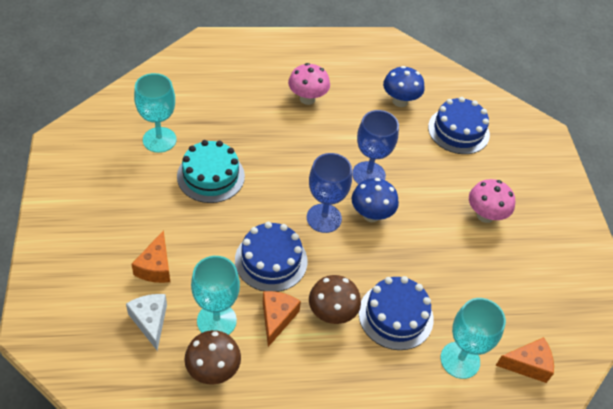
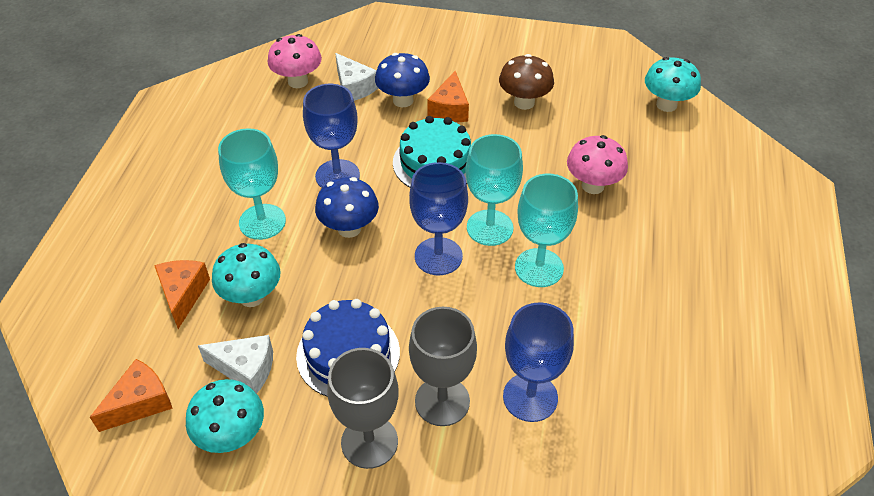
blue cake: [235,222,307,292] [359,276,434,350] [428,97,490,154] = 3 -> [296,299,400,397] = 1
blue goblet: [307,153,352,233] [352,110,399,184] = 2 -> [303,84,360,188] [409,162,468,275] [503,302,574,422] = 3
brown mushroom: [184,330,241,385] [309,275,361,324] = 2 -> [499,54,554,110] = 1
grey goblet: none = 0 -> [327,348,399,469] [409,307,477,426] = 2
turquoise mushroom: none = 0 -> [186,379,264,453] [212,243,281,307] [645,57,701,112] = 3
white cheese: [126,294,167,351] = 1 -> [198,335,273,394] [335,53,378,101] = 2

